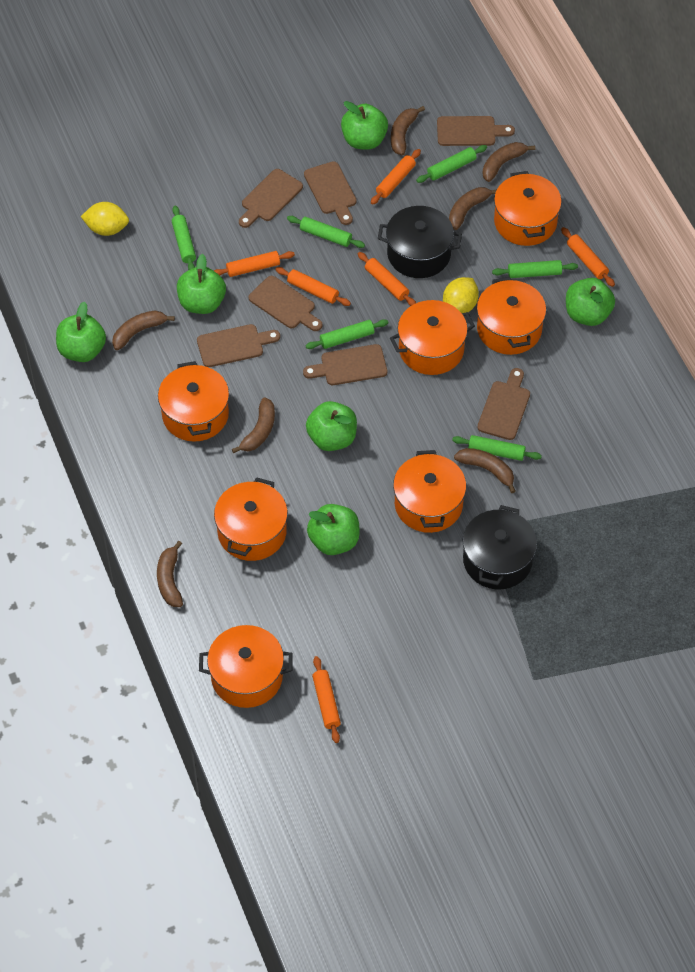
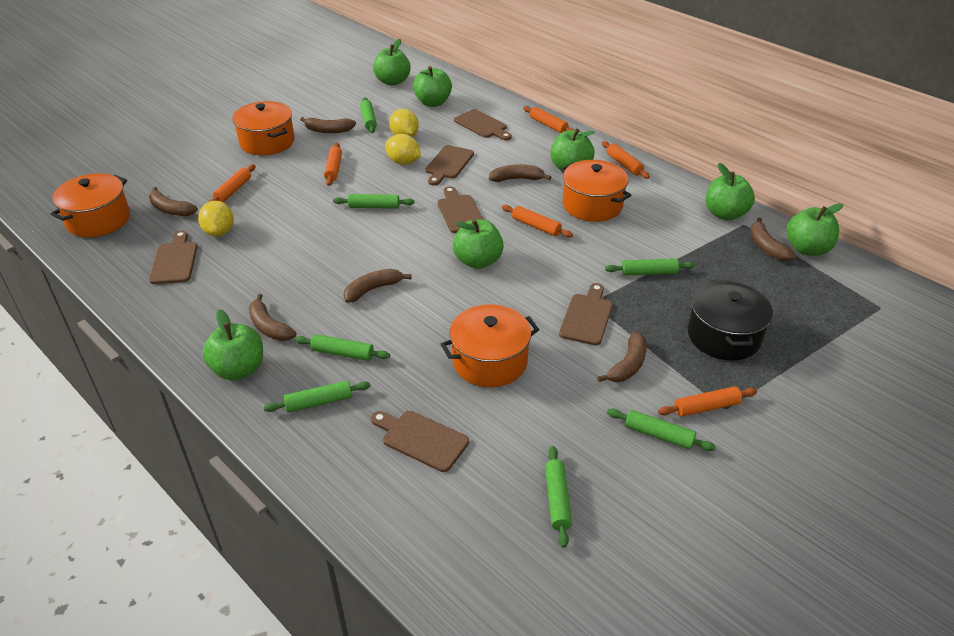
black pot: [378,206,462,278] [463,505,537,589] = 2 -> [688,280,773,361] = 1
brown cutting board: [197,324,280,367] [239,169,303,228] [249,276,323,331] [303,344,387,385] [304,161,357,225] [437,116,515,146] [477,368,530,440] = 7 -> [149,231,197,284] [371,411,469,472] [426,145,474,186] [437,186,484,233] [454,109,512,140] [559,283,613,345] = 6
green apple: [56,302,106,362] [177,254,226,314] [306,401,357,451] [307,504,360,555] [341,101,388,150] [566,278,615,326] = 6 -> [203,309,263,380] [373,39,411,86] [413,66,452,107] [453,219,504,269] [550,129,595,169] [706,163,755,221] [787,203,843,256] = 7
green rolling pin: [172,205,196,270] [287,216,365,248] [306,319,389,349] [416,145,487,183] [452,435,542,461] [492,260,578,278] = 6 -> [264,381,370,413] [295,334,390,361] [333,194,414,209] [360,97,377,133] [545,446,572,548] [605,258,695,276] [607,409,716,451] = 7
orange pot: [158,361,229,442] [199,625,293,708] [214,477,288,561] [390,300,475,375] [393,450,466,533] [477,277,546,355] [494,171,562,246] = 7 -> [50,173,130,237] [233,101,294,155] [441,304,539,388] [560,160,631,222] = 4
yellow lemon: [81,202,129,236] [443,277,479,313] = 2 -> [198,201,234,236] [385,134,421,165] [389,109,419,137] = 3

